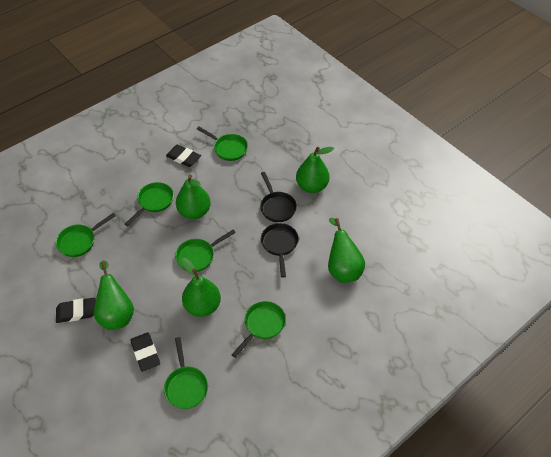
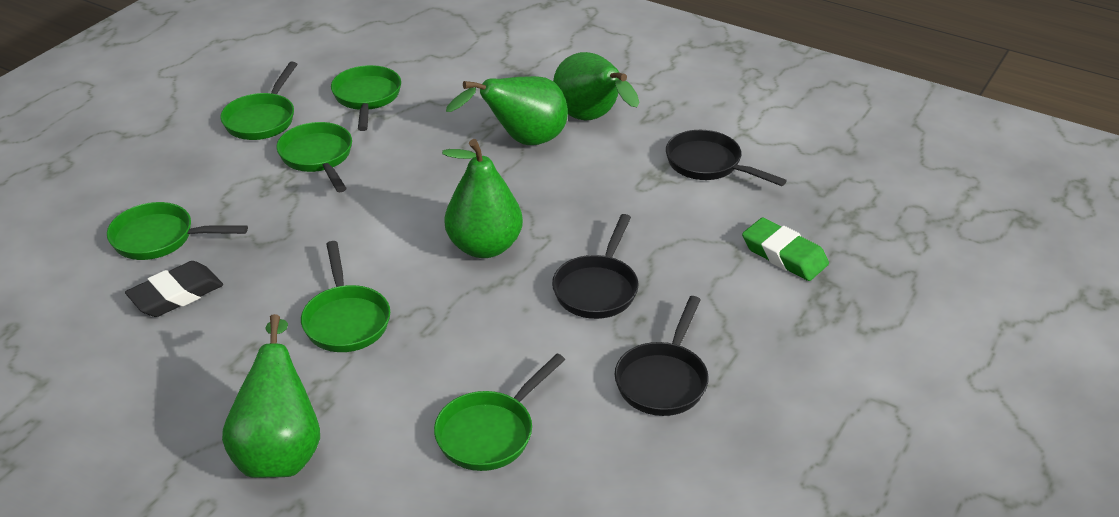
black eraser: [56,298,96,323] [130,332,160,372] [166,145,201,167] = 3 -> [125,261,223,317] = 1
black pan: [260,172,297,222] [261,223,299,278] = 2 -> [552,214,638,319] [615,296,709,416] [666,130,787,186] = 3
green eraser: none = 0 -> [742,218,829,281] = 1
green pear: [94,260,134,330] [176,175,211,219] [181,258,221,317] [296,147,334,193] [328,218,365,283] = 5 -> [222,314,320,478] [442,139,523,258] [446,76,568,145] [553,52,639,120] = 4

